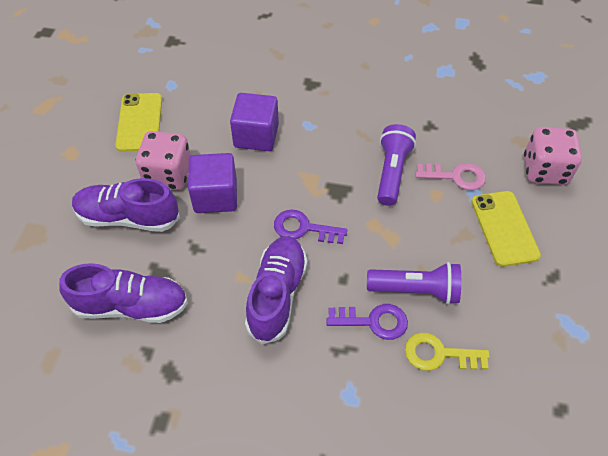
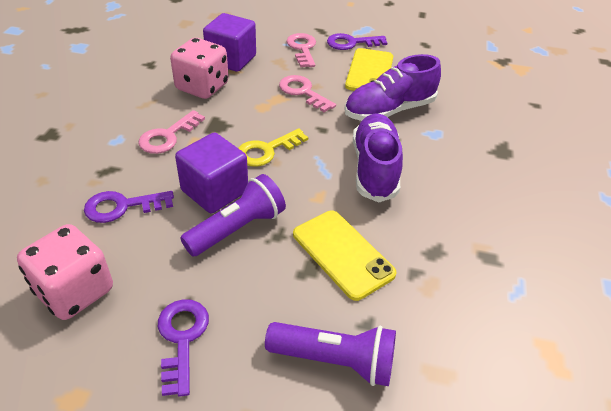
pink key: [415,163,486,190] = 1 -> [138,110,205,154] [279,75,336,112] [286,33,316,67] = 3
purple key: [274,209,347,244] [326,304,408,340] = 2 -> [84,191,174,223] [158,299,209,397] [327,33,387,50] = 3
purple shoe: [59,263,188,323] [72,178,180,232] [245,236,307,344] = 3 -> [344,54,441,121] [353,113,403,202] = 2

